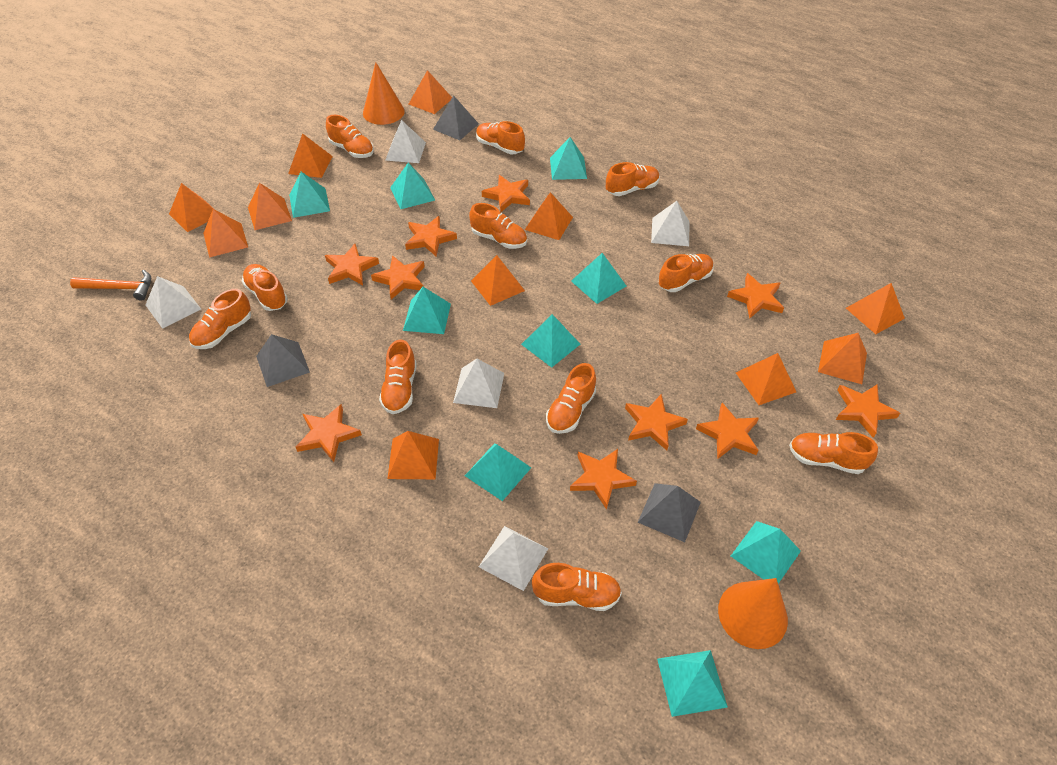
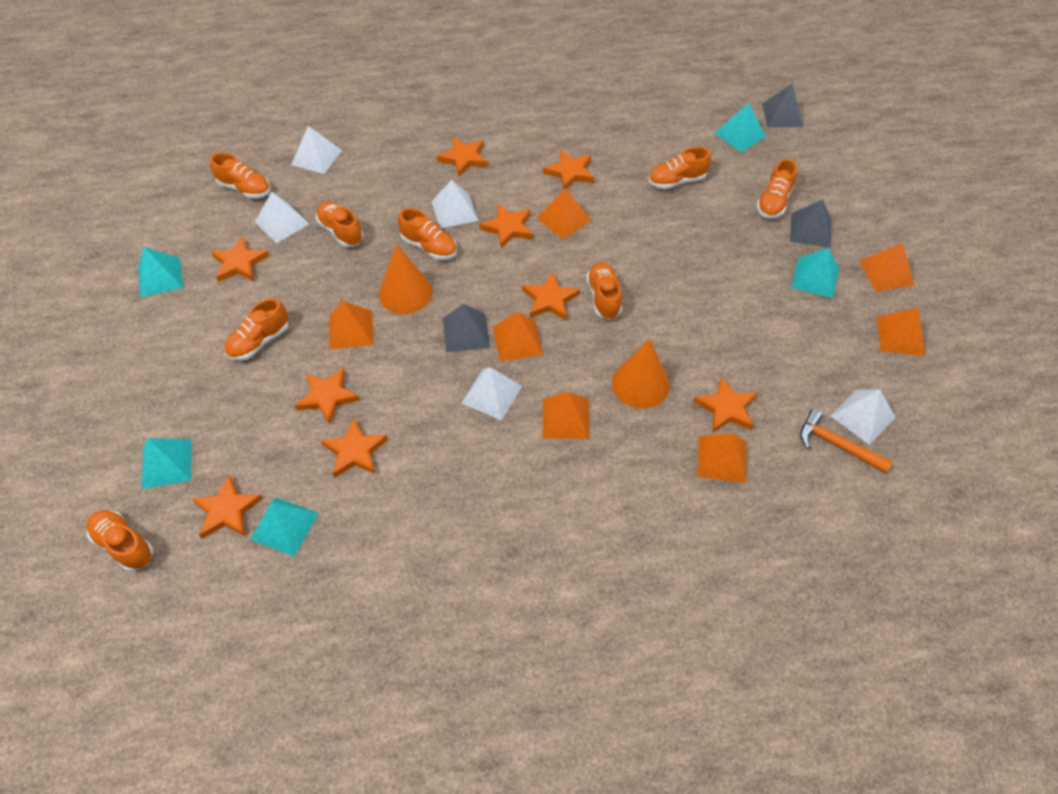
orange pyramid: [169,183,214,232] [203,209,248,258] [248,183,292,230] [288,133,333,178] [387,431,439,479] [409,70,452,114] [471,255,525,306] [525,192,573,240] [736,353,796,405] [818,333,867,384] [846,283,905,334] = 11 -> [329,301,373,350] [493,312,543,361] [536,188,592,240] [543,392,589,439] [698,433,746,483] [859,243,914,292] [877,307,925,356] = 7
orange shoe: [189,289,251,349] [242,264,288,311] [326,115,374,158] [379,339,417,414] [469,203,527,249] [476,121,525,154] [532,563,622,611] [546,363,596,434] [606,162,660,196] [658,254,714,292] [789,432,878,474] = 11 -> [87,510,153,571] [210,152,270,199] [224,298,288,361] [316,201,363,247] [398,208,457,260] [586,262,622,320] [648,147,711,189] [756,159,797,219] = 8
orange star: [296,404,362,462] [325,244,379,285] [371,255,425,299] [405,216,457,256] [482,175,530,212] [570,449,637,510] [625,394,688,450] [696,403,759,459] [727,273,784,319] [836,385,900,438] = 10 -> [192,475,263,539] [211,237,269,282] [295,368,360,424] [321,418,388,478] [437,137,488,177] [479,204,533,249] [522,272,580,320] [543,150,594,190] [694,376,757,432] = 9
turquoise pyramid: [289,172,330,218] [390,163,435,209] [403,287,451,334] [465,444,531,501] [521,314,580,368] [550,137,587,180] [571,253,626,304] [657,650,728,717] [731,521,801,584] = 9 -> [138,247,183,297] [141,438,192,489] [250,497,319,556] [715,103,766,152] [791,248,839,298] = 5

